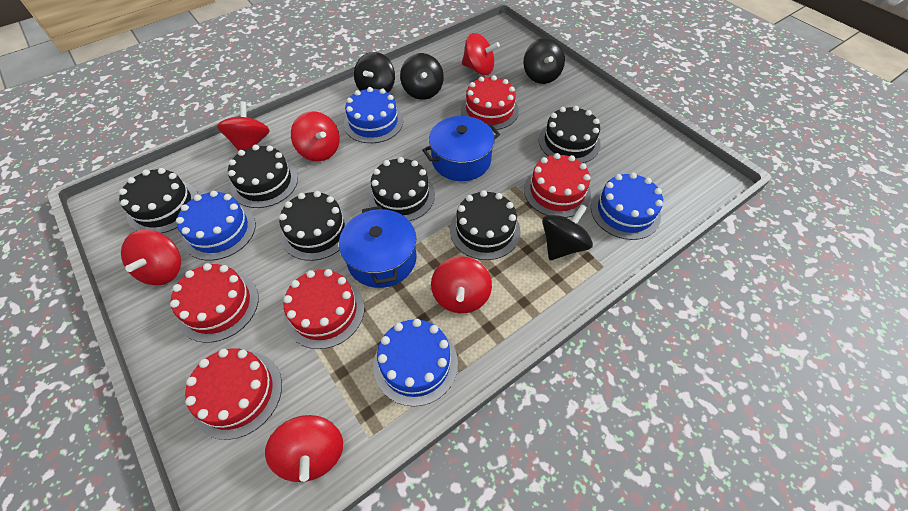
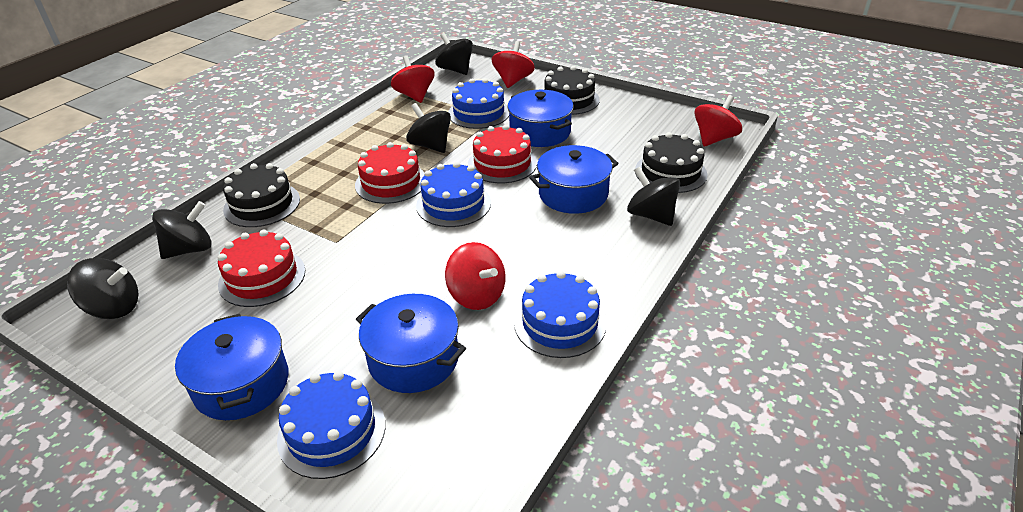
black cake: [119,168,198,233] [228,145,298,208] [279,191,350,261] [368,157,435,221] [450,190,521,260] [539,106,601,163] = 6 -> [223,163,300,227] [544,66,600,115] [635,132,708,193] = 3
black spinning top: [354,52,395,93] [400,53,444,100] [523,38,565,84] [542,204,593,260] = 4 -> [67,258,138,319] [152,201,212,259] [406,103,451,153] [435,33,473,75] [627,167,680,226] = 5
blue pot: [339,206,417,288] [422,116,500,181] = 2 -> [175,314,289,420] [356,294,466,393] [507,90,574,147] [529,145,619,214] = 4
red cake: [170,263,259,343] [185,348,282,440] [283,269,364,349] [461,75,519,130] [524,153,591,218] = 5 -> [217,229,305,307] [355,142,425,204] [468,125,537,183] = 3
red spinning top: [121,230,181,285] [217,101,270,151] [265,415,343,482] [291,111,340,162] [431,256,492,313] [462,33,500,75] = 6 -> [391,55,435,103] [445,242,506,310] [491,41,535,88] [694,95,742,147] = 4

